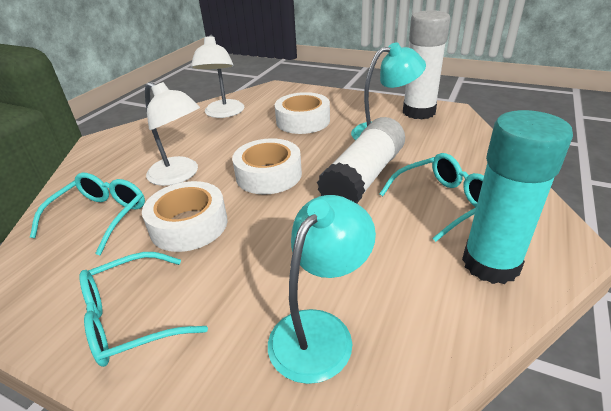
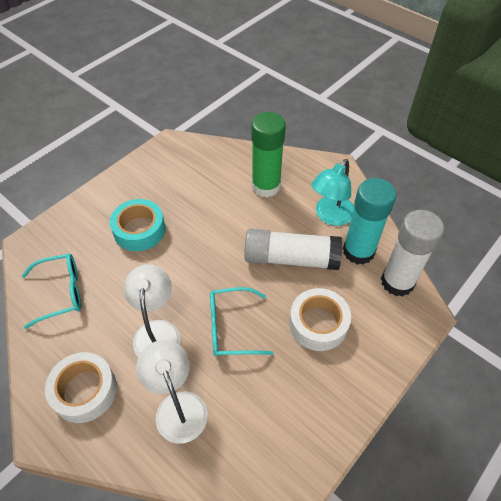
green glue stick: none = 0 -> [251,112,286,197] = 1
turquoise glasses: [30,173,145,255] [79,252,208,367] [379,153,484,242] = 3 -> [22,253,81,329] [210,287,274,357] = 2
turquoise lamp: [268,195,376,384] [351,42,426,140] = 2 -> [311,159,354,226] = 1
turquoise tape: none = 0 -> [109,199,165,251] = 1
white tape: [142,181,228,252] [232,138,302,195] [275,92,330,134] = 3 -> [45,352,117,423] [289,288,351,351] = 2

